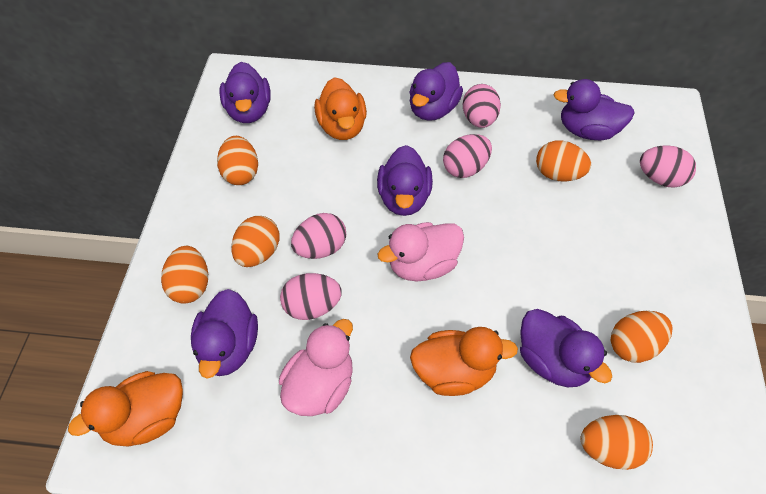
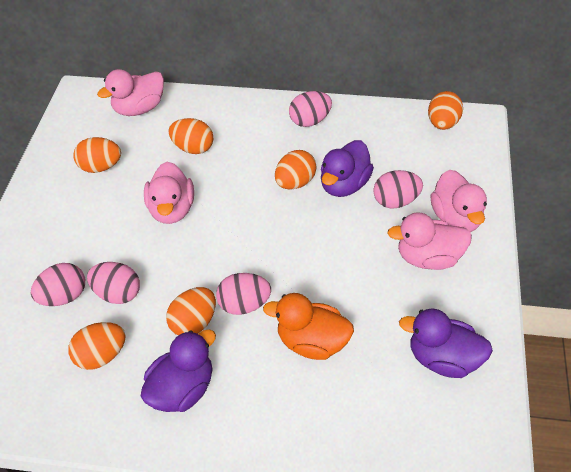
orange duck: [68,371,183,447] [314,77,367,140] [410,327,518,396] = 3 -> [263,293,354,360] = 1
pink duck: [279,319,353,416] [377,222,464,282] = 2 -> [97,69,164,116] [144,162,194,224] [387,212,472,270] [430,170,487,232] = 4
purple duck: [191,289,258,378] [219,62,271,123] [377,145,433,216] [409,62,463,121] [520,309,612,387] [553,79,635,140] = 6 -> [141,329,216,412] [321,140,374,197] [399,308,493,378] = 3

